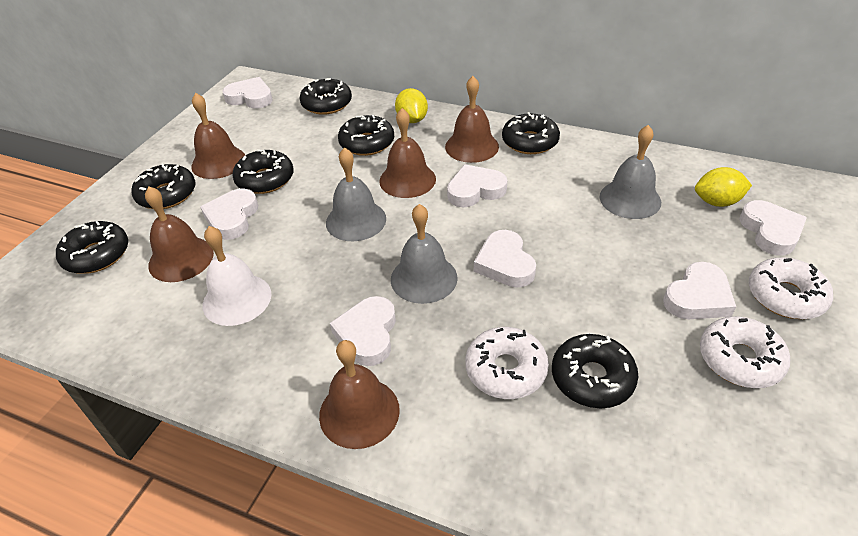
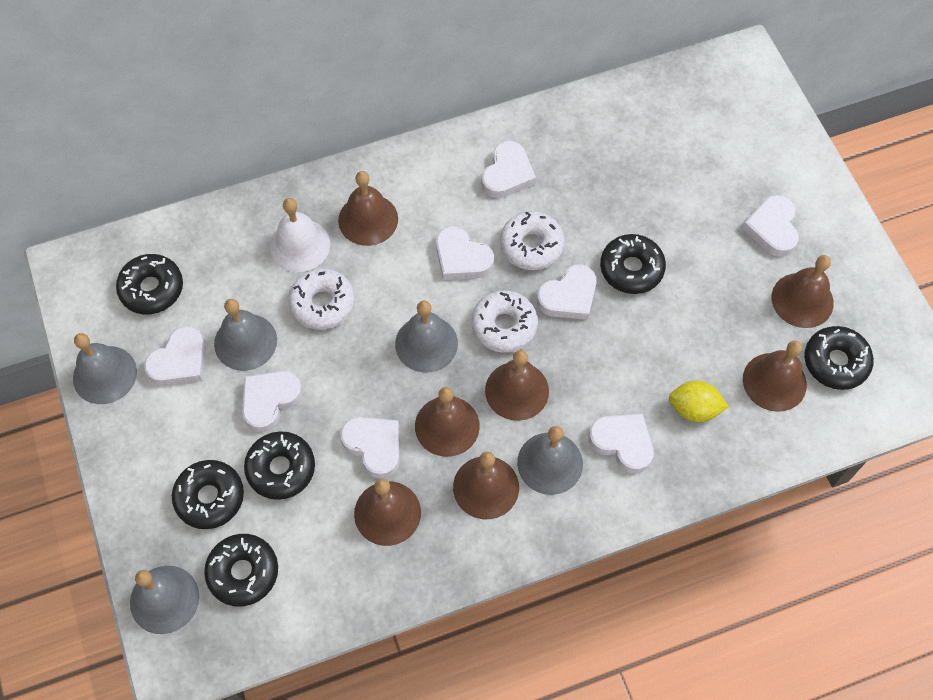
black donut: [56,221,128,274] [131,163,196,209] [232,149,294,194] [299,78,352,115] [338,115,394,156] [502,112,560,154] [552,334,638,408] = 7 -> [116,254,183,315] [172,460,244,529] [204,534,278,606] [244,431,315,500] [600,234,666,294] [804,326,874,390] = 6
brown bell: [145,187,214,282] [191,93,245,179] [319,340,400,449] [379,108,436,198] [445,76,499,163] = 5 -> [338,171,398,246] [354,479,421,546] [415,387,480,457] [453,452,519,519] [485,350,549,421] [743,341,807,412] [772,255,834,328] = 7
grey bell: [326,147,386,241] [391,204,458,304] [600,125,661,219] = 3 -> [73,333,137,404] [130,566,199,634] [214,299,277,371] [395,301,458,373] [517,426,583,495] = 5
white heart: [200,188,258,240] [223,77,273,108] [330,296,396,366] [447,164,507,207] [474,230,536,288] [663,262,736,319] [739,200,807,256] = 7 -> [144,326,206,386] [242,371,302,432] [340,417,400,479] [436,226,494,280] [481,141,536,198] [537,264,597,320] [588,413,654,473] [742,195,799,257] = 8
yellow lemon: [395,88,428,123] [695,167,752,207] = 2 -> [669,381,729,422] = 1

